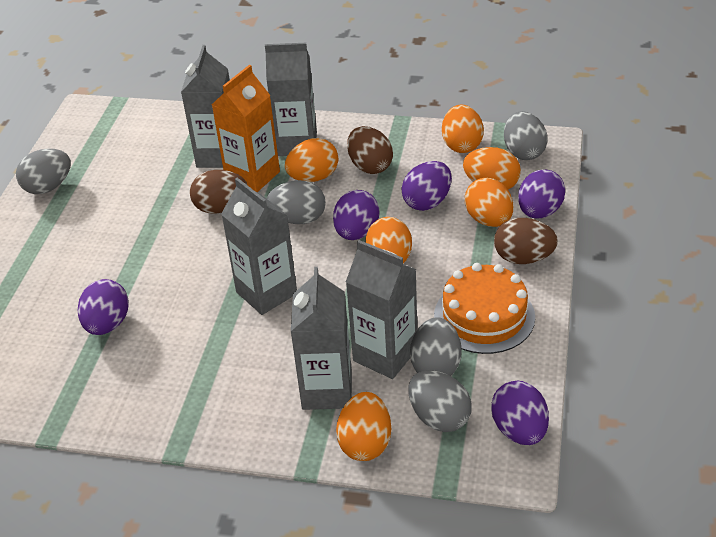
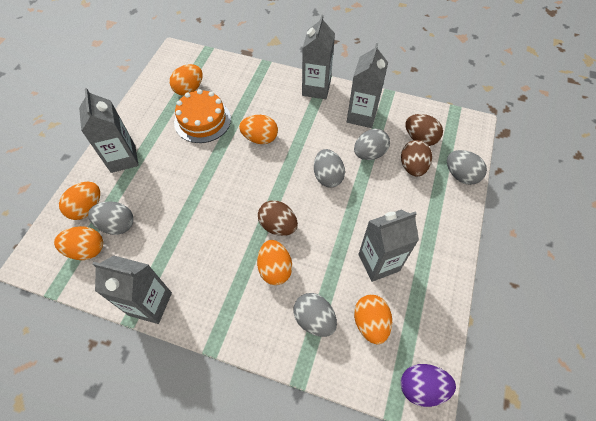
orange carton: [212,65,280,192] = 1 -> none = 0
purple egg: [78,279,129,335] [333,190,379,240] [401,161,452,211] [491,381,549,445] [518,169,566,218] = 5 -> [401,364,456,407] = 1

